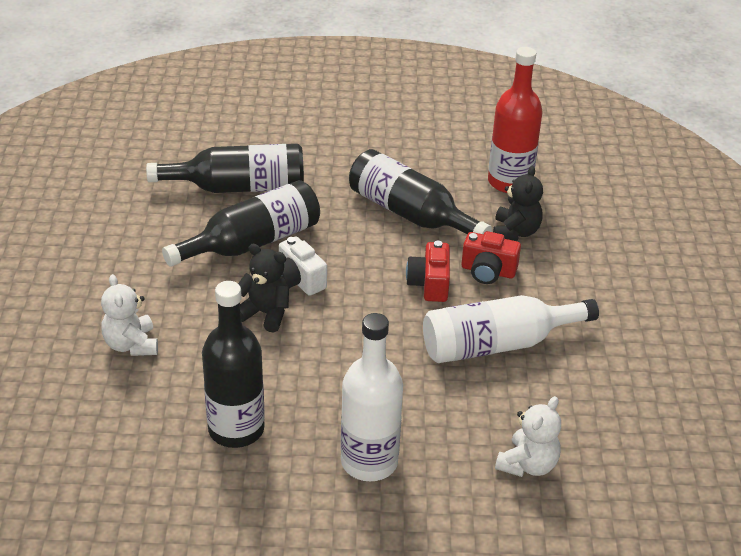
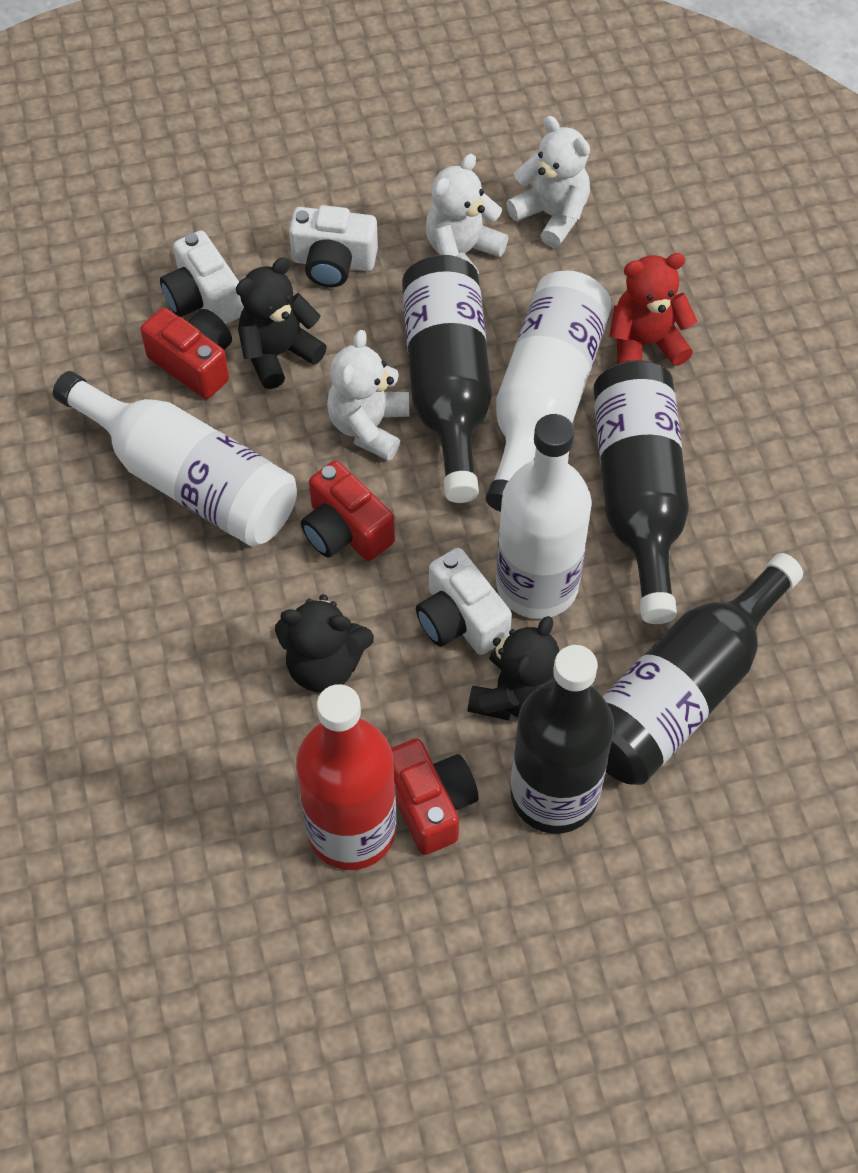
black teddy bear: [238,244,289,332] [493,166,543,241] = 2 -> [236,258,327,389] [275,594,374,693] [467,616,559,721] = 3
red camera: [406,241,450,302] [461,231,521,284] = 2 -> [140,308,232,399] [301,460,395,561] [391,739,479,855] = 3
red teddy bear: none = 0 -> [609,253,697,366] = 1
white bottle: [341,313,403,481] [423,295,599,363] = 2 -> [53,371,297,546] [486,270,612,512] [496,414,592,619] = 3
white camera: [279,236,327,296] = 1 -> [160,230,244,324] [289,205,378,287] [416,548,512,655] = 3
white teddy bear: [101,274,158,356] [495,396,561,477] = 2 -> [327,330,409,461] [426,154,508,275] [506,116,590,248] = 3

